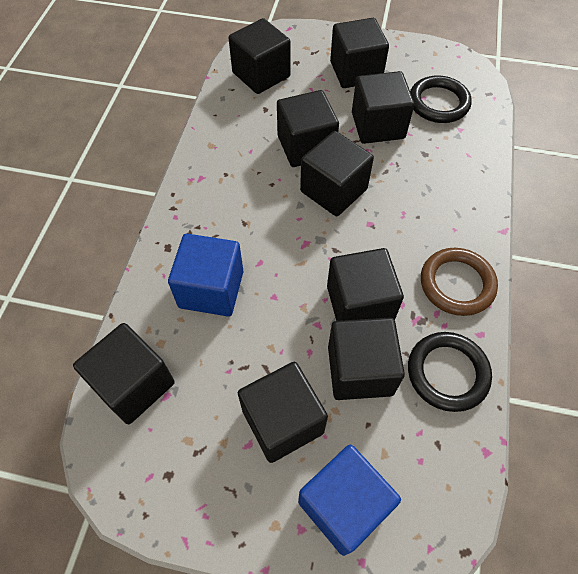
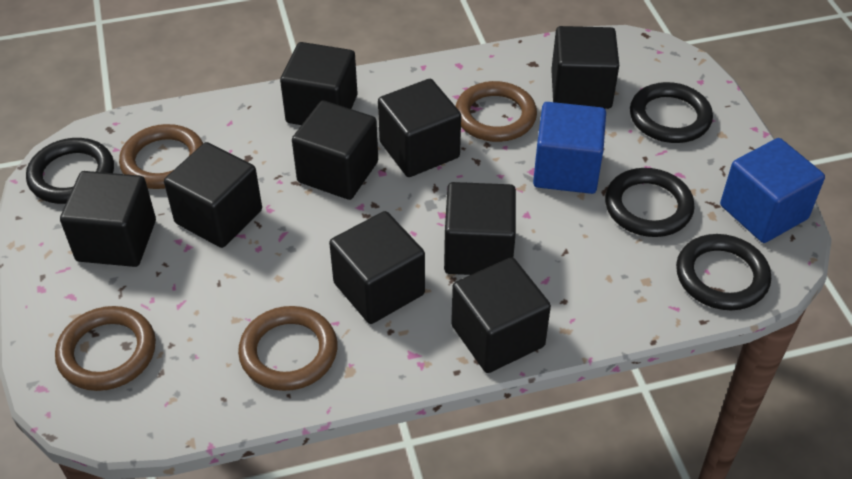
black ring: [408,332,492,412] [410,75,472,123] = 2 -> [26,138,114,204] [605,168,695,237] [630,82,713,143] [676,234,771,310] = 4
brown ring: [421,248,498,316] = 1 -> [55,306,156,391] [119,124,203,189] [238,306,337,391] [456,81,537,142] = 4

